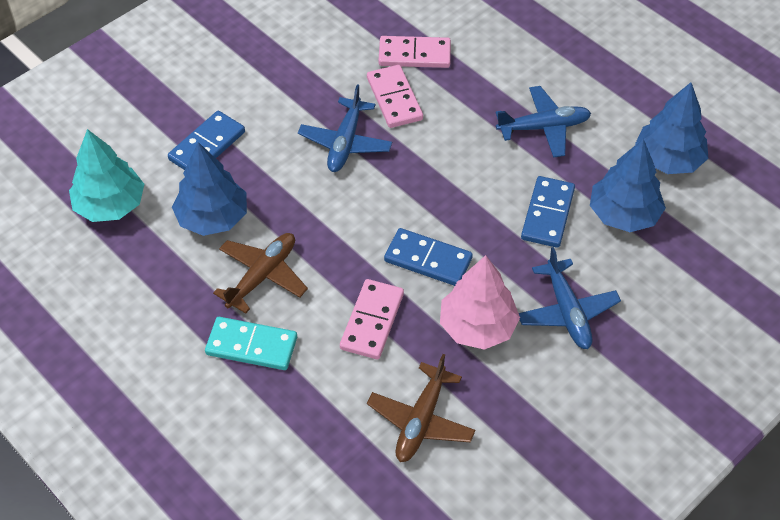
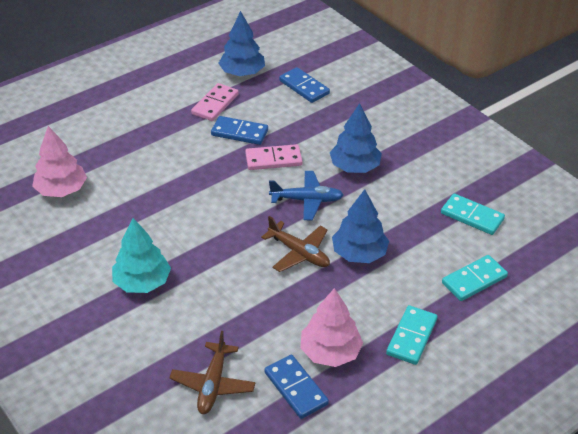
blue plane: [298,84,392,172] [496,86,591,158] [519,247,621,349] = 3 -> [269,171,343,221] = 1
pink domino: [340,279,404,359] [367,65,423,128] [379,36,451,68] = 3 -> [191,83,239,121] [245,144,302,170] = 2
pink tree: [440,255,520,350] = 1 -> [32,126,87,197] [300,288,363,367] = 2
turquoise domino: [205,317,297,370] = 1 -> [386,305,437,365] [441,193,505,235] [442,255,508,301] = 3

